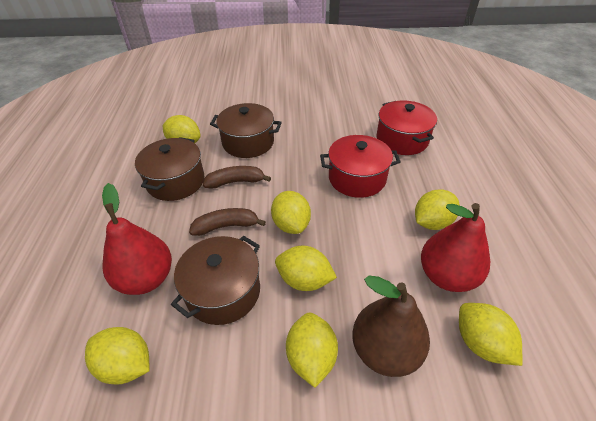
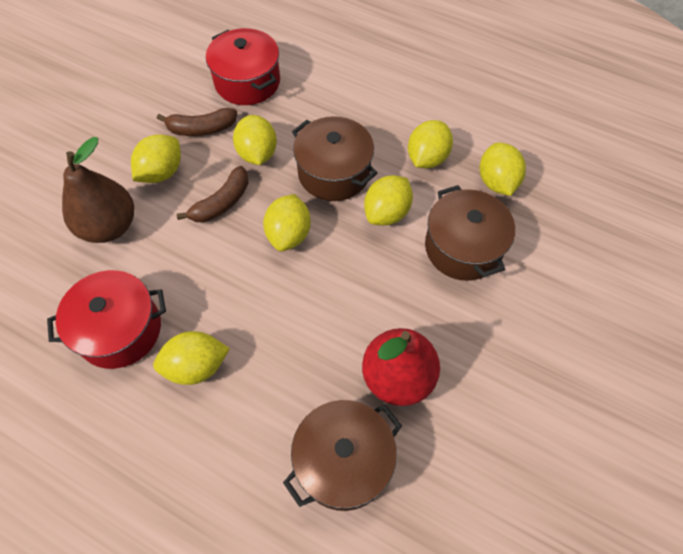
red pear: [102,183,172,295] [421,203,490,292] = 2 -> [362,328,440,406] = 1

